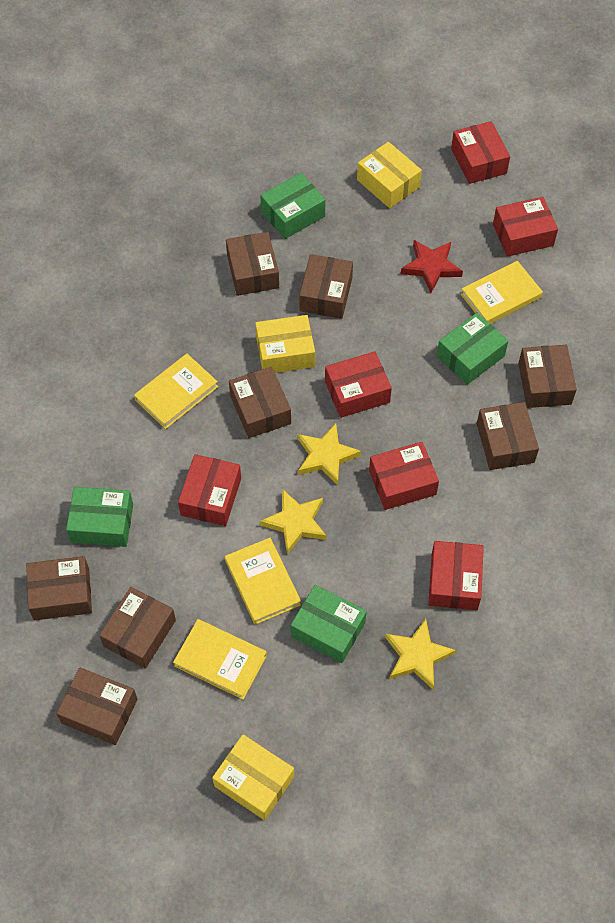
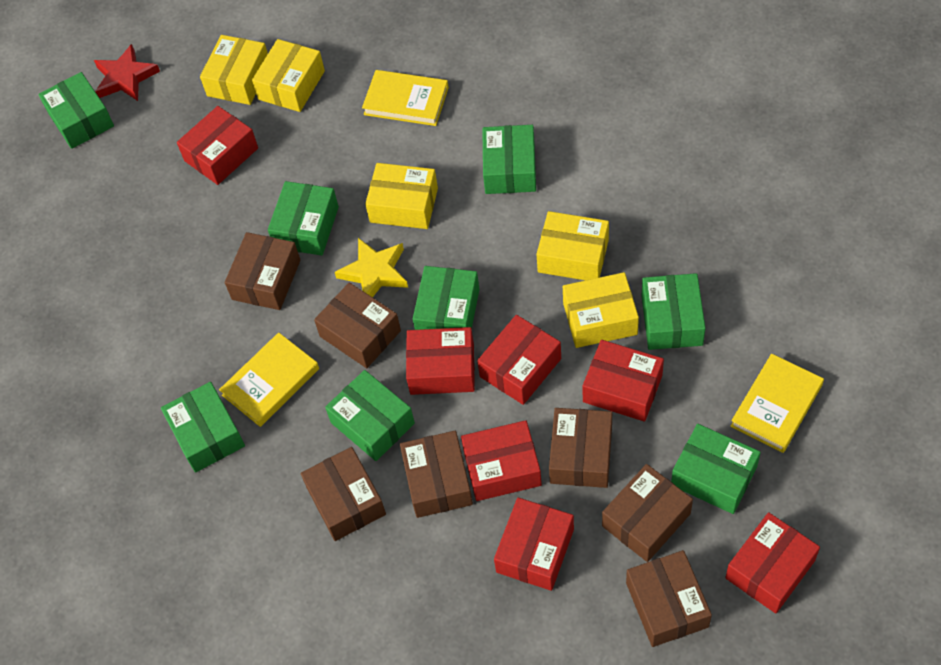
brown box: [26,556,92,620] [56,668,138,745] [99,587,176,669] [226,232,279,296] [229,366,291,438] [299,254,353,319] [477,402,539,470] [518,345,577,408] = 8 -> [225,232,300,310] [301,447,386,541] [314,283,401,368] [400,431,473,518] [549,408,612,488] [602,464,693,562] [626,550,712,647] = 7
green box: [66,487,133,547] [260,173,325,239] [290,585,367,663] [437,313,508,385] = 4 -> [38,72,114,149] [161,382,245,473] [268,181,339,256] [325,370,415,461] [413,266,480,330] [482,125,536,194] [642,273,706,350] [671,424,761,514] = 8
red box: [178,454,241,526] [325,351,392,418] [369,442,439,510] [428,541,484,610] [451,121,510,184] [493,197,558,257] = 6 -> [177,106,258,185] [406,327,475,395] [461,420,542,501] [477,315,561,405] [494,497,574,591] [582,340,664,422] [725,512,820,613] = 7
yellow book: [134,354,218,429] [173,619,267,699] [225,538,301,625] [461,261,543,324] = 4 -> [219,332,319,427] [362,70,449,126] [731,354,824,453] = 3
yellow box: [212,735,294,820] [255,315,315,373] [357,142,422,208] = 3 -> [200,35,268,105] [252,39,325,112] [365,163,438,229] [537,211,609,280] [563,272,639,348] = 5
yellow star: [260,489,326,554] [298,423,361,485] [385,619,456,689] = 3 -> [335,238,408,297] = 1

